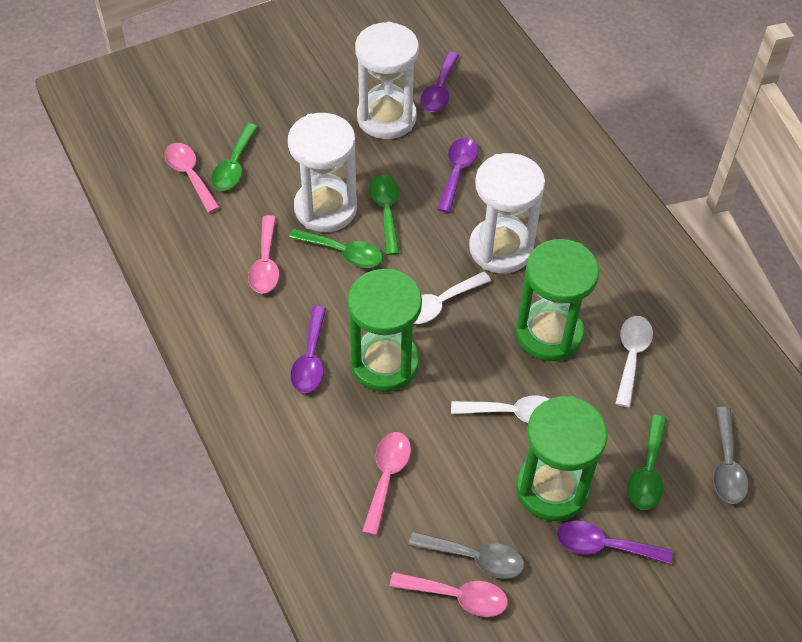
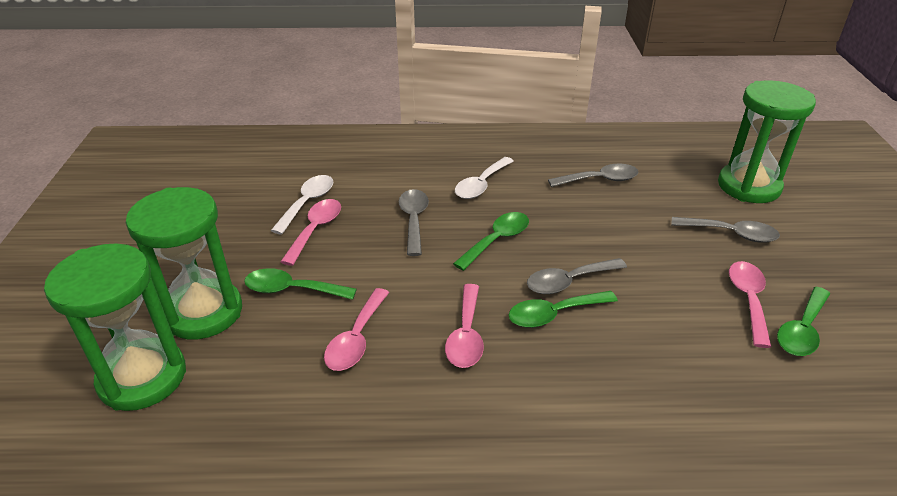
grey spoon: [409,531,524,579] [713,407,748,504] = 2 -> [399,189,429,256] [527,258,627,294] [548,164,639,187] [671,217,780,243] = 4
purple spoon: [290,306,326,393] [420,52,459,112] [437,138,478,213] [557,520,673,565] = 4 -> none = 0
white hourglass: [288,113,357,232] [355,22,419,139] [469,153,545,274] = 3 -> none = 0
white spoon: [414,272,491,324] [451,395,549,423] [615,316,653,407] = 3 -> [271,175,334,235] [455,157,514,199] = 2

